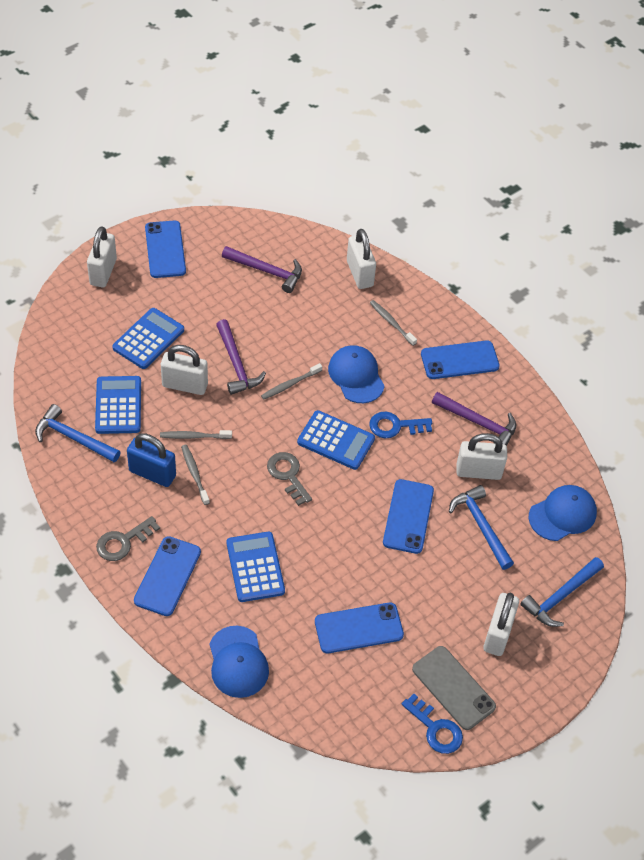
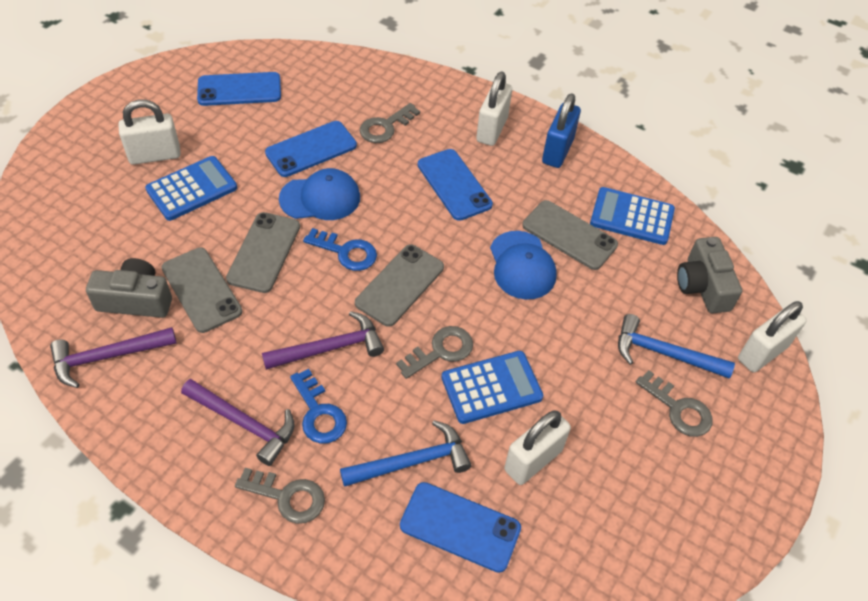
blue calculator: [95,376,141,434] [112,308,184,369] [227,532,285,602] [297,410,375,470] = 4 -> [145,156,237,221] [441,351,543,424] [590,187,675,245] = 3
blue cap: [209,626,269,698] [328,345,385,403] [529,485,597,541] = 3 -> [279,168,360,220] [490,231,557,300] = 2
blue hammer: [35,404,121,462] [449,485,514,570] [520,557,604,627] = 3 -> [340,420,471,487] [618,314,735,378] = 2
blue phone: [134,536,201,616] [145,221,186,278] [315,603,404,653] [383,479,434,554] [421,340,500,379] = 5 -> [197,72,281,106] [265,121,357,177] [400,482,521,573] [418,149,493,221] = 4
grey camera: none = 0 -> [86,258,172,318] [677,237,742,313] = 2
grey key: [96,516,160,561] [267,452,312,506] = 2 -> [235,468,325,524] [360,103,420,143] [396,326,473,379] [636,370,713,437] = 4
grey phone: [412,646,496,730] = 1 -> [162,248,242,333] [226,212,300,293] [355,244,444,327] [522,200,618,270] = 4
grey toothbrush: [160,430,232,439] [181,445,210,505] [261,363,322,400] [370,300,417,346] = 4 -> none = 0
white padlock: [87,226,117,288] [161,345,208,395] [347,229,376,289] [456,433,507,480] [483,593,519,656] = 5 -> [118,99,181,165] [476,71,512,146] [504,410,571,485] [738,301,807,372] = 4

